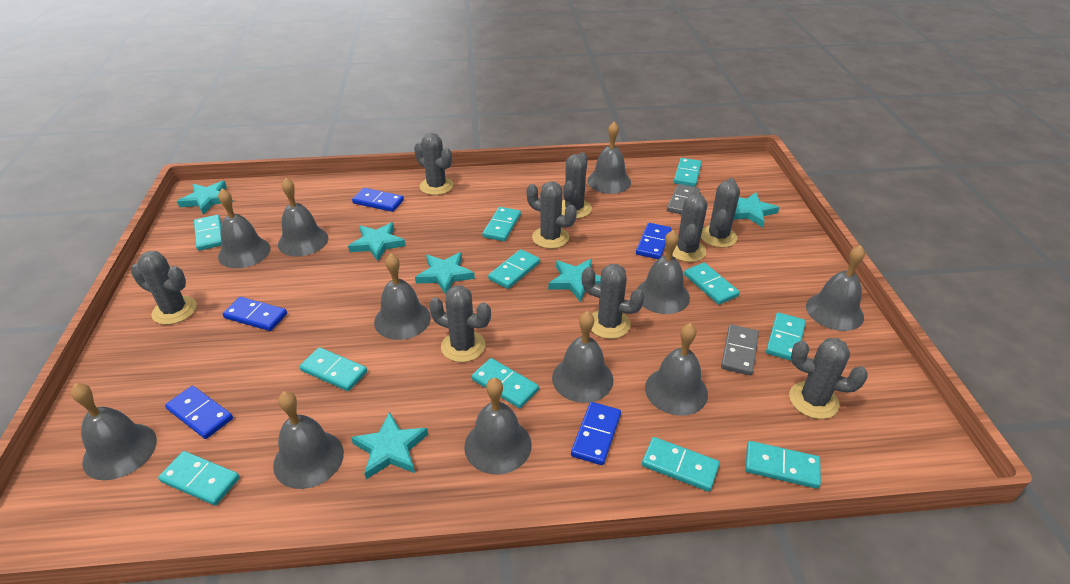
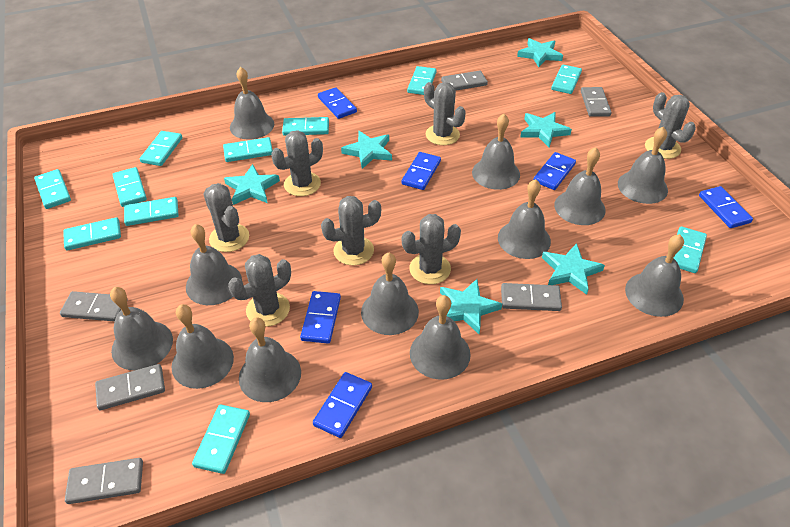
blue domino: [165,386,233,439] [223,297,287,331] [352,188,404,212] [571,402,621,465] [636,223,671,259] = 5 -> [300,291,341,343] [313,372,372,438] [318,87,357,119] [401,152,441,190] [533,152,576,190] [699,186,753,228] = 6
grey bell: [71,383,157,480] [218,189,271,268] [273,391,344,489] [278,178,328,257] [374,254,431,340] [464,378,532,475] [552,311,613,403] [587,122,631,194] [637,230,690,314] [645,323,708,416] [806,245,865,331] = 11 -> [110,287,173,370] [172,304,234,389] [186,224,242,305] [230,67,274,139] [239,317,301,402] [361,252,419,335] [410,295,471,380] [472,114,520,190] [498,179,551,259] [554,147,606,225] [618,127,668,204] [625,234,684,317] = 12
grey cactus: [131,251,197,325] [414,133,453,195] [429,286,491,362] [526,181,577,249] [562,152,592,219] [582,264,645,339] [672,190,707,262] [701,178,740,248] [789,338,868,419] = 9 -> [203,183,249,252] [228,254,291,327] [271,130,323,196] [321,196,381,265] [402,214,461,284] [424,82,466,145] [645,92,696,159] = 7
grey domino: [667,184,700,214] [721,325,759,375] = 2 -> [60,291,121,322] [65,458,143,504] [95,364,165,410] [441,71,488,91] [501,283,562,311] [581,87,612,117] = 6

